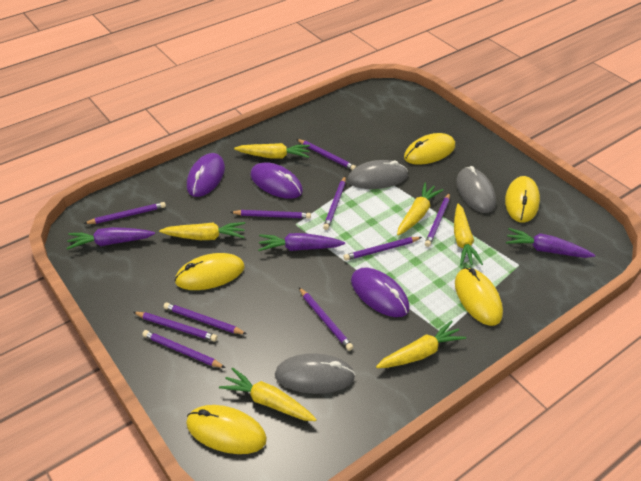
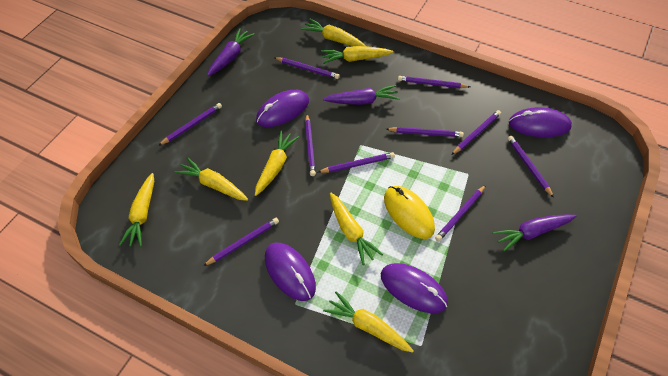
grey mouse: [275,353,355,394] [348,160,408,189] [456,166,496,213] = 3 -> none = 0
purple mouse: [187,153,225,197] [250,162,303,199] [351,268,410,317] = 3 -> [256,90,309,127] [265,243,316,301] [381,263,448,313] [509,107,572,137] = 4
yellow carrot: [159,222,245,240] [219,367,317,421] [234,143,310,159] [376,320,466,368] [397,183,443,235] [454,204,483,266] = 6 -> [119,173,154,247] [175,157,248,201] [255,131,299,196] [301,18,366,46] [321,46,393,64] [323,291,414,353] [330,192,383,265] = 7
yellow mouse: [174,253,245,290] [186,405,267,454] [404,133,455,165] [455,268,503,326] [505,176,540,223] = 5 -> [384,186,435,239] = 1

